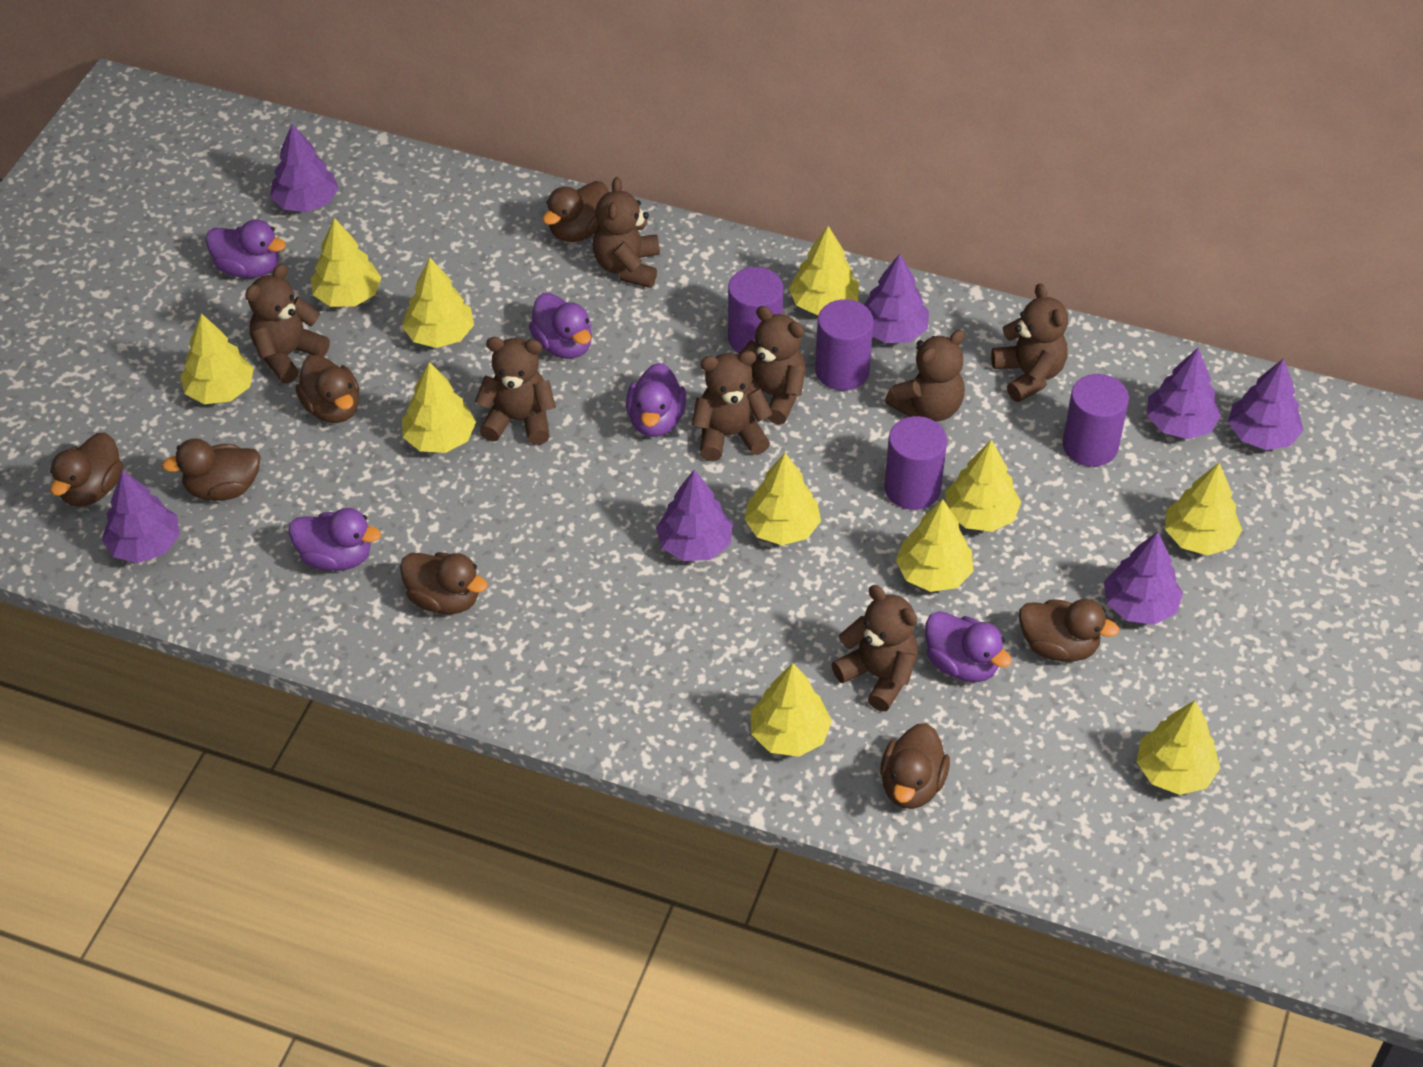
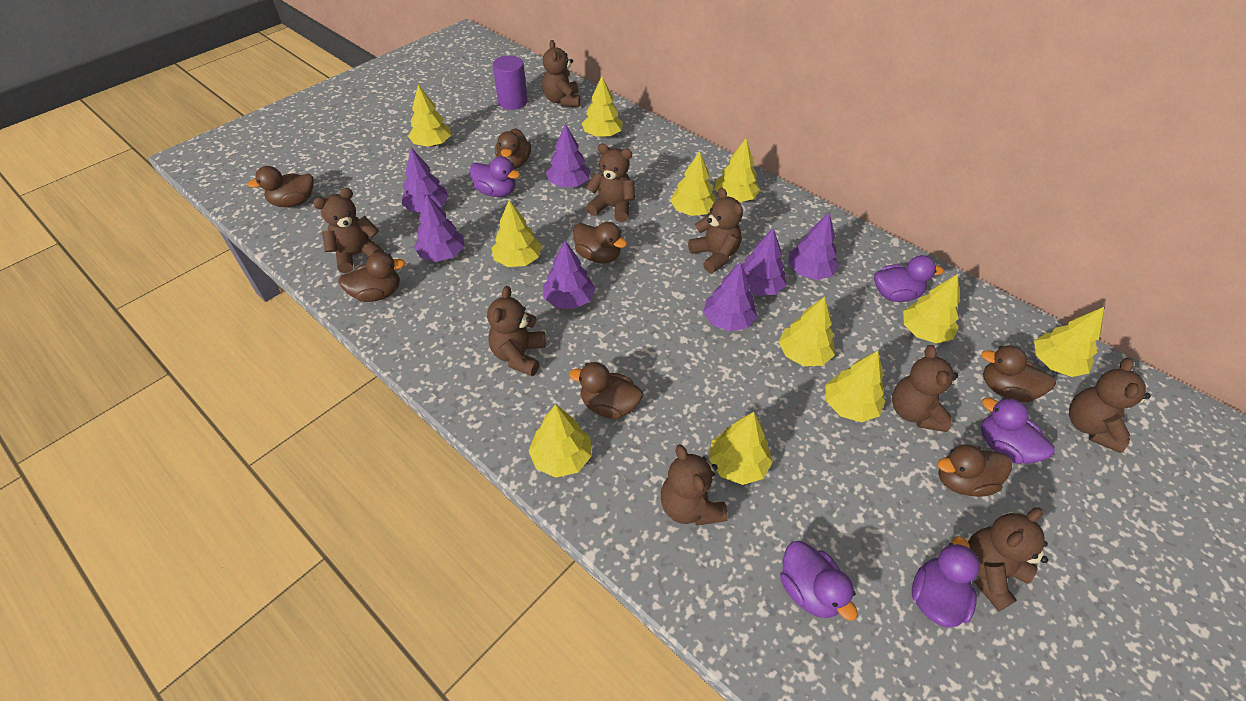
brown teddy bear: [245,264,330,384] [475,337,556,445] [593,177,660,288] [692,351,772,461] [738,306,806,425] [831,585,918,712] [885,330,965,422] [991,283,1068,402] = 8 -> [313,188,384,273] [487,286,546,376] [542,40,580,107] [586,144,635,222] [661,444,728,526] [688,188,743,273] [892,345,958,432] [968,507,1048,612] [1069,358,1151,453] = 9
purple cylinder: [728,267,783,353] [815,299,874,391] [884,416,947,510] [1062,374,1129,467] = 4 -> [493,56,527,110] = 1

